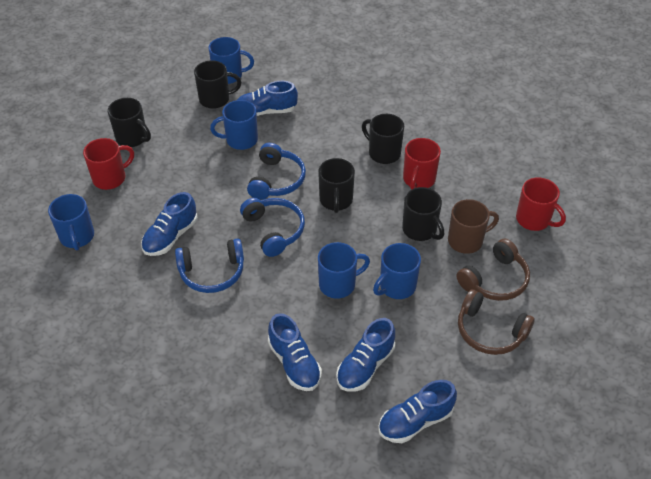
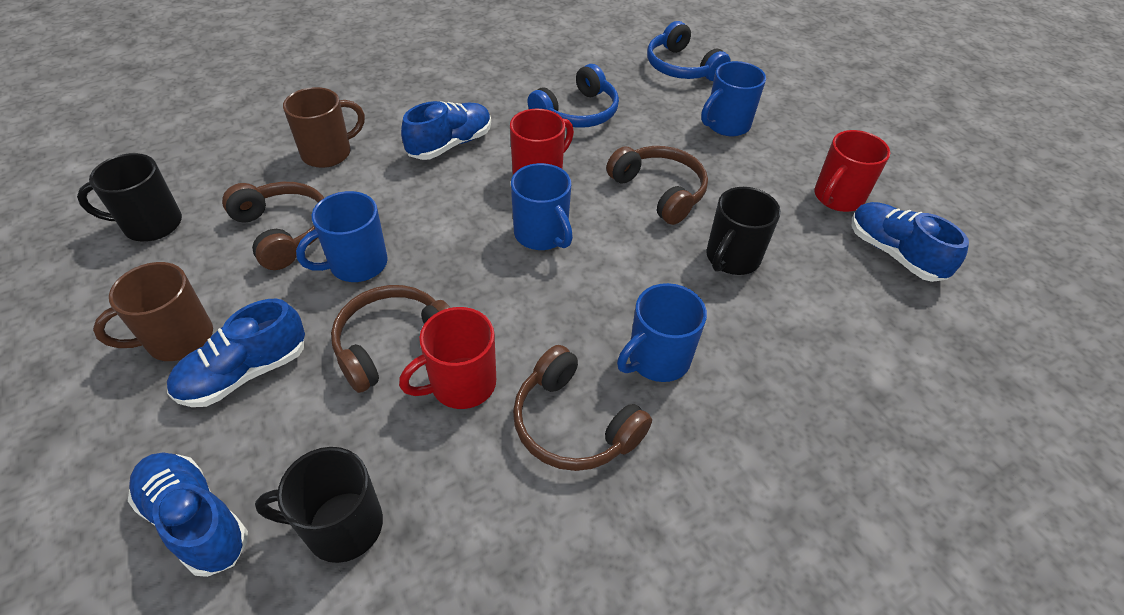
black mug: [108,98,151,147] [194,60,241,109] [318,158,355,213] [362,114,404,164] [402,187,444,241] = 5 -> [77,153,182,242] [255,447,383,563] [706,187,781,275] = 3
blue headphones: [175,239,244,293] [240,198,305,257] [247,143,306,200] = 3 -> [527,64,619,128] [647,21,731,81] = 2
blue mug: [48,194,94,250] [209,37,254,84] [210,100,258,150] [318,242,370,299] [373,243,421,299] = 5 -> [296,191,388,282] [511,163,573,250] [617,283,707,382] [701,61,766,136] = 4
blue shoe: [141,192,197,256] [237,81,298,116] [268,313,322,391] [336,318,395,391] [378,380,457,443] = 5 -> [128,453,248,577] [167,299,305,407] [401,101,491,160] [852,202,969,282] = 4
brown headphones: [457,238,530,301] [458,289,535,355] = 2 -> [222,182,324,270] [331,285,451,393] [513,345,652,471] [606,146,708,225] = 4
brown mug: [448,199,499,254] = 1 -> [93,262,213,361] [283,87,365,168] = 2

